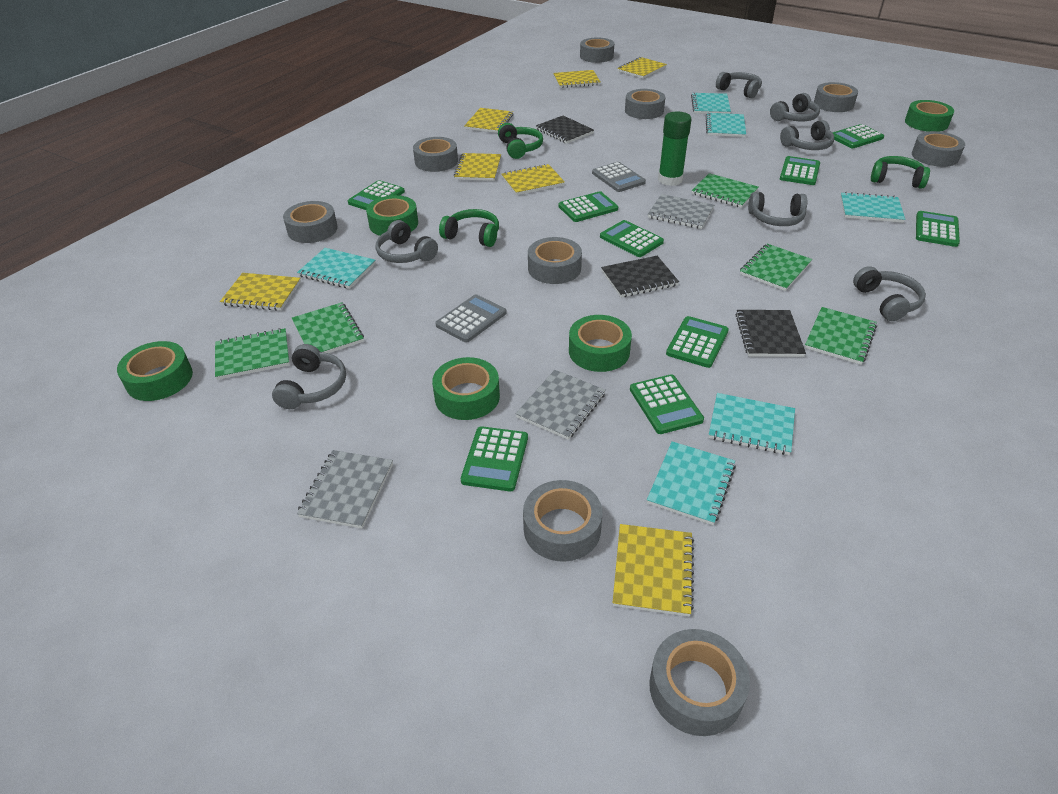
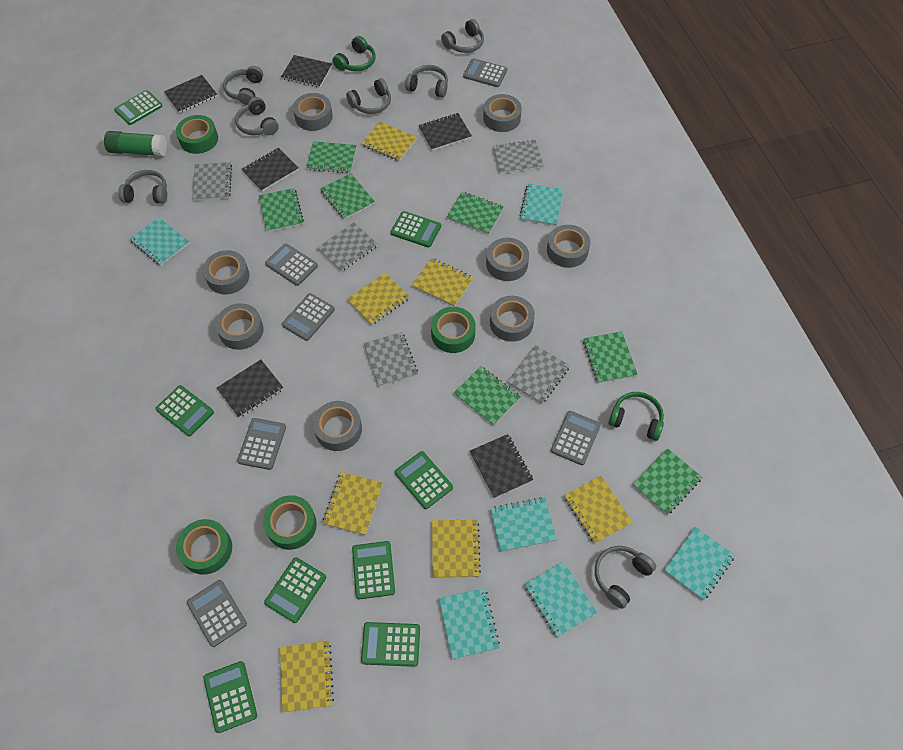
black notebook: [536,116,594,144] [601,256,679,297] [735,310,806,357] = 3 -> [164,75,217,113] [217,360,283,418] [241,148,299,192] [281,55,332,88] [418,113,472,151] [470,434,533,498] = 6
green calculator: [348,180,405,210] [461,426,528,491] [558,191,618,222] [600,220,664,257] [630,374,704,434] [666,316,729,368] [780,156,820,185] [832,124,884,148] [916,211,960,247] = 9 -> [114,90,162,125] [155,385,214,436] [203,661,257,733] [264,557,326,623] [352,541,395,599] [361,622,420,667] [391,211,441,248] [395,451,453,509] = 8
green headphones: [439,209,499,247] [498,123,543,159] [871,156,930,189] = 3 -> [332,36,376,71] [608,392,664,441] = 2
green notebook: [215,328,290,380] [292,302,364,353] [692,173,759,208] [740,244,812,291] [805,307,877,365] = 5 -> [259,188,304,232] [306,141,357,173] [320,173,375,220] [447,192,504,234] [454,366,521,426] [583,331,638,383] [633,448,702,515] = 7
green tape: [117,341,193,401] [366,195,418,236] [432,357,500,420] [569,315,632,372] [905,100,954,132] = 5 -> [176,115,218,154] [176,519,232,575] [263,495,317,550] [431,307,476,353] = 4
grey calculator: [435,294,507,343] [592,162,646,192] = 2 -> [187,580,247,647] [237,418,286,470] [265,243,318,286] [282,293,335,341] [463,58,508,87] [551,411,601,465] = 6
grey notebook: [297,450,393,528] [516,370,606,440] [648,194,714,229] = 3 -> [192,162,232,201] [317,223,378,272] [364,332,418,387] [493,140,544,174] [508,345,570,404] = 5
grey tape: [283,201,338,243] [413,137,458,172] [523,480,602,562] [528,237,582,284] [580,38,614,63] [625,89,665,119] [649,629,750,736] [814,82,858,112] [912,131,965,167] = 9 -> [203,250,249,295] [215,303,264,350] [293,93,333,131] [313,401,362,451] [483,94,522,132] [486,238,529,281] [490,296,535,342] [547,225,590,268] = 8

